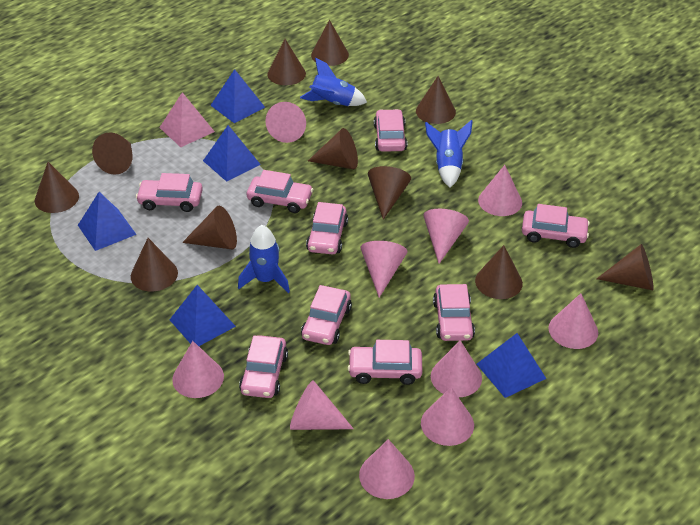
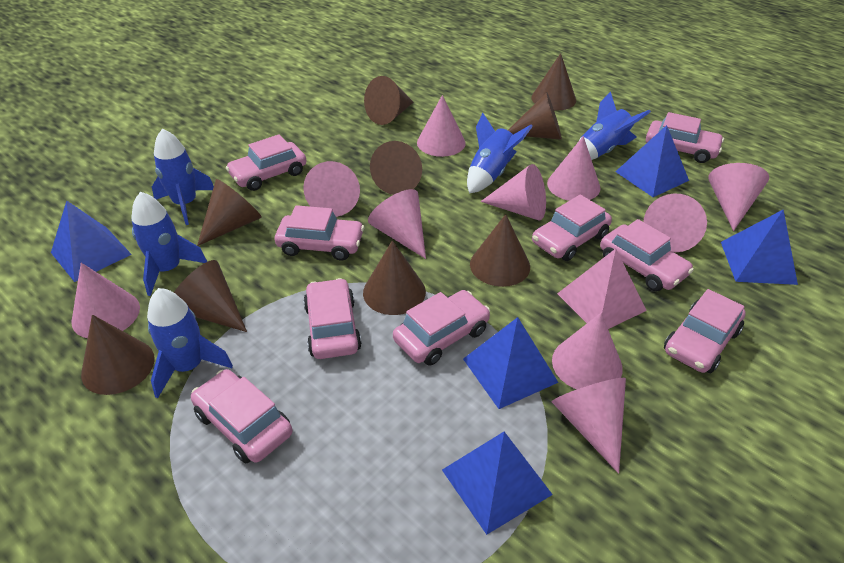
blue rocket: [238,225,290,293] [300,57,367,106] [425,120,472,187] = 3 -> [131,192,207,296] [147,288,233,398] [152,129,214,225] [467,113,533,193] [578,92,651,160] = 5
brown cone: [35,162,79,213] [92,132,133,175] [131,238,178,292] [182,206,237,250] [267,39,306,85] [308,128,358,169] [311,20,349,66] [368,166,411,220] [416,76,456,124] [475,245,523,299] [596,244,654,290] = 11 -> [81,315,155,395] [174,260,247,332] [197,179,262,246] [363,240,426,315] [364,76,413,125] [370,141,422,195] [470,214,530,287] [508,92,562,140] [531,53,576,111] = 9

